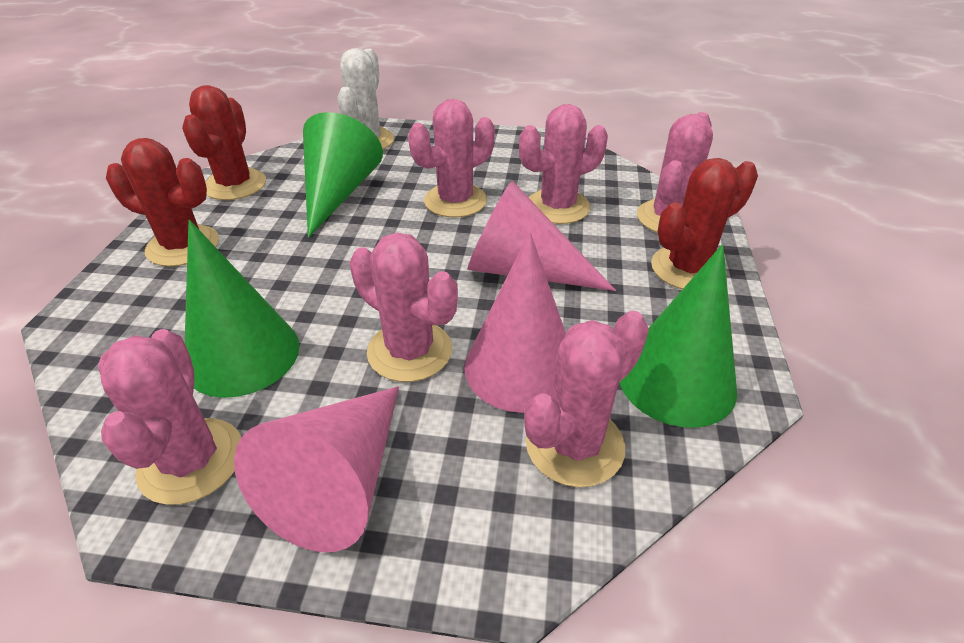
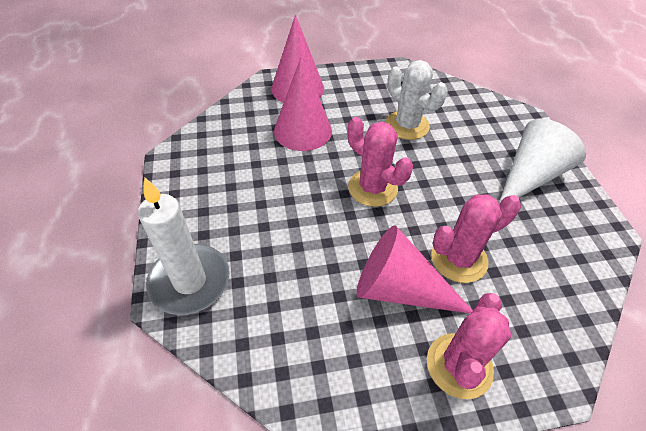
green cone: [185,220,300,398] [303,112,383,238] [620,244,737,428] = 3 -> none = 0
pink cactus: [98,329,241,505] [349,233,458,382] [408,99,495,218] [519,104,608,224] [524,311,649,487] [637,112,713,233] = 6 -> [347,117,413,207] [427,293,511,399] [431,194,521,283] = 3
red cactus: [106,138,219,267] [182,85,266,200] [651,158,758,289] = 3 -> none = 0
white candle: none = 0 -> [138,177,229,315] = 1
white cone: none = 0 -> [499,119,586,204] = 1

